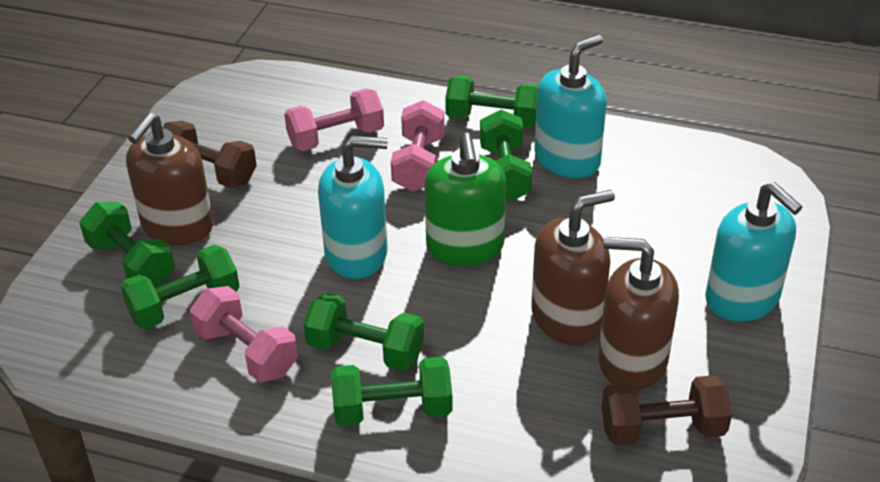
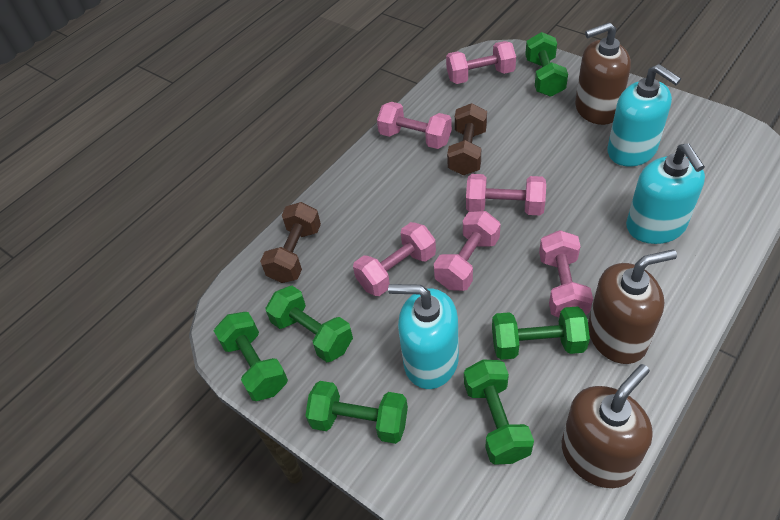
green soap dispenser: [425,133,506,266] = 1 -> none = 0
pink dumbbell: [190,286,298,382] [284,88,384,151] [391,100,445,192] = 3 -> [353,222,436,296] [377,102,452,149] [434,211,501,291] [446,41,516,84] [466,174,546,215] [539,230,593,317] = 6

